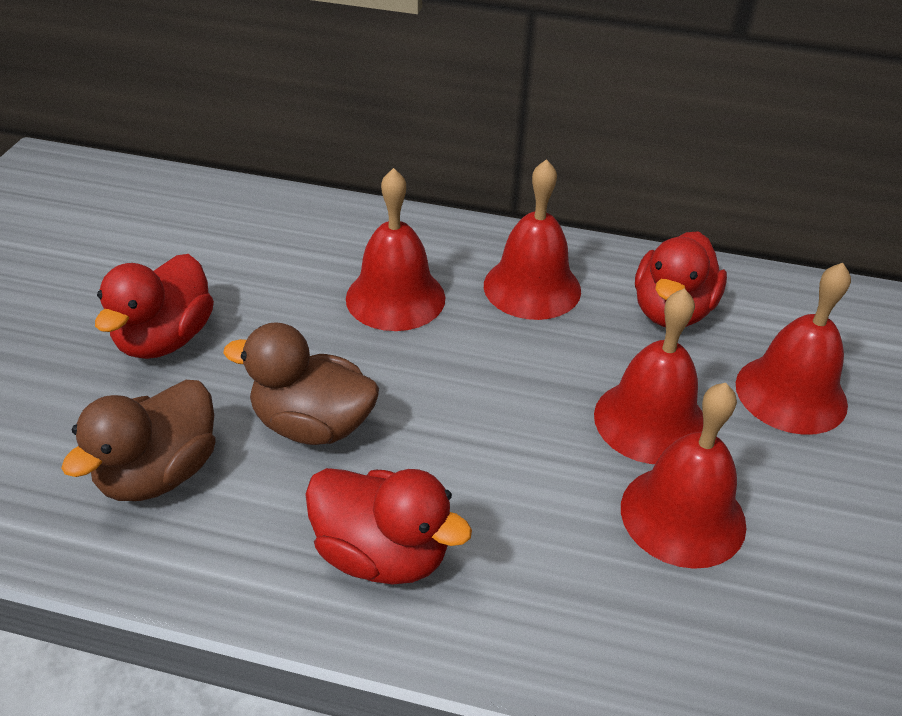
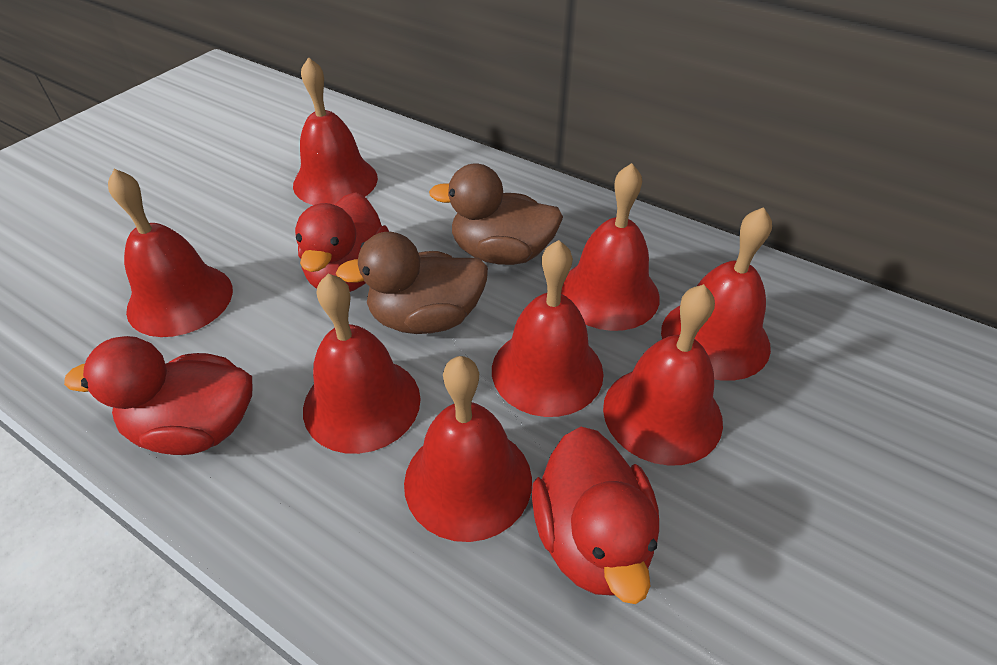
red bell: [346,168,445,331] [484,159,581,320] [594,288,703,464] [621,383,747,569] [736,263,851,435] = 5 -> [108,169,233,337] [293,57,378,205] [303,273,421,454] [404,356,532,542] [492,240,604,417] [561,163,660,331] [603,284,723,466] [661,207,772,381] = 8

